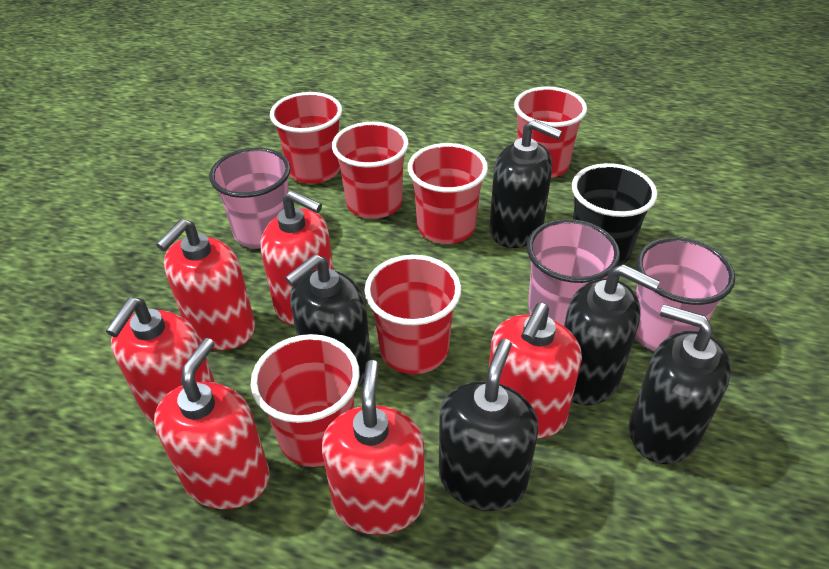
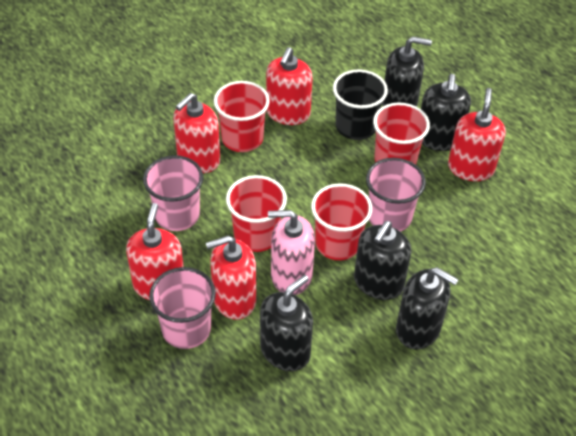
pink soap dispenser: none = 0 -> [268,210,315,295] = 1
red cup: [251,334,360,467] [270,92,342,184] [332,122,409,219] [364,255,461,374] [408,143,488,244] [514,87,587,178] = 6 -> [214,81,270,152] [226,175,287,252] [311,183,372,260] [373,102,430,165] = 4
red soap dispenser: [106,298,215,424] [154,338,270,509] [156,219,255,350] [261,190,334,325] [322,360,425,535] [489,303,582,438] = 6 -> [126,203,184,300] [173,93,220,173] [206,236,256,320] [266,47,313,125] [448,88,506,181] = 5

